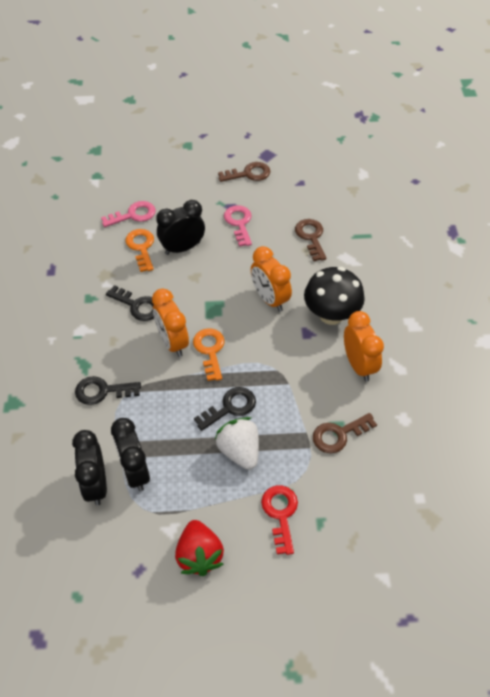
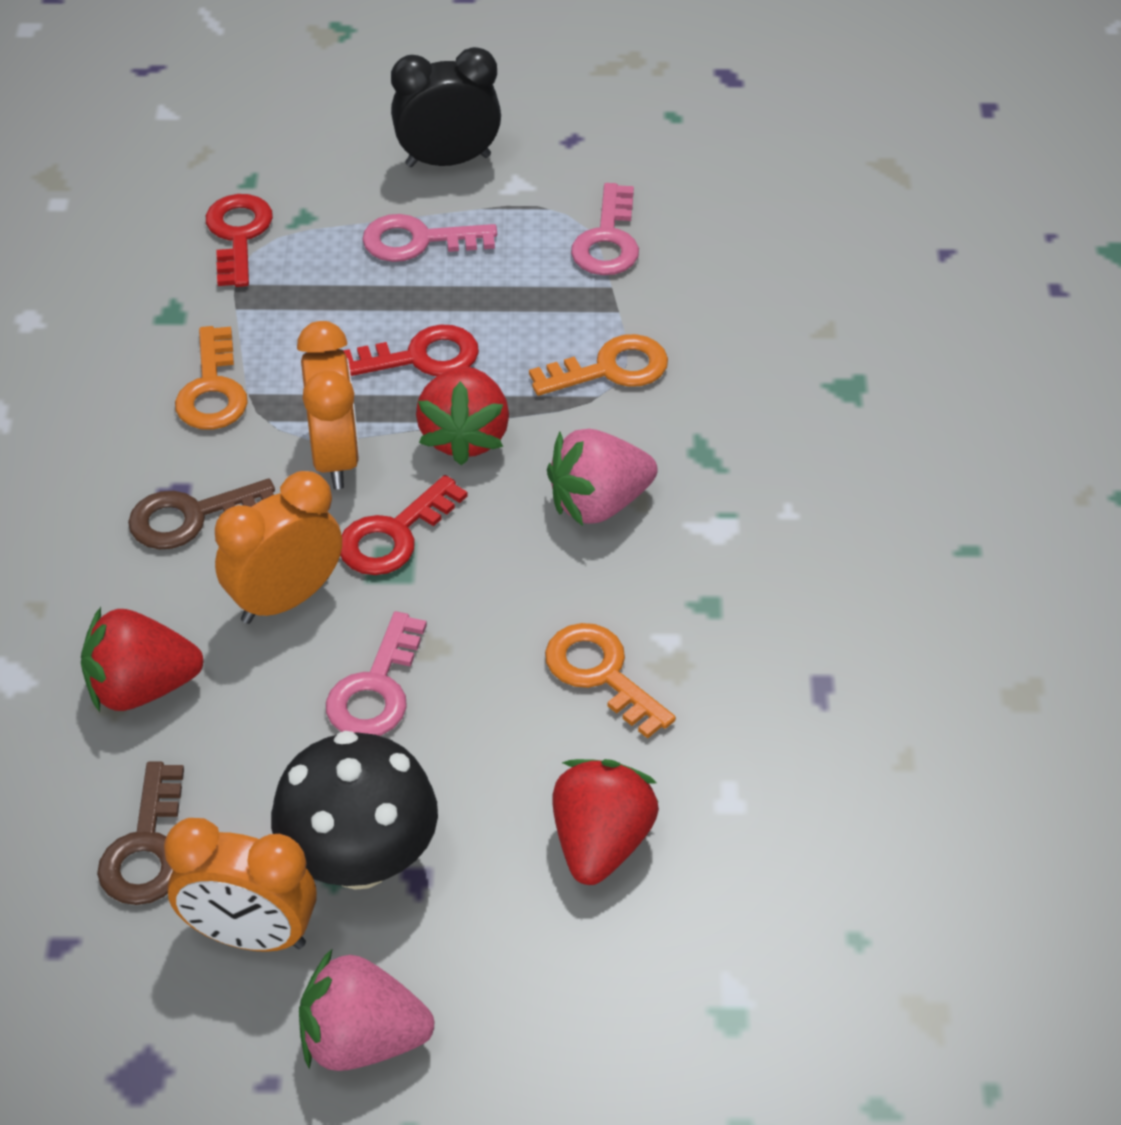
black clock: [72,430,107,506] [111,418,150,491] [156,200,205,255] = 3 -> [391,47,501,167] = 1
black key: [75,376,141,405] [106,285,154,321] [194,387,256,431] = 3 -> none = 0
brown key: [218,162,270,182] [295,219,327,261] [313,413,377,453] = 3 -> [97,761,184,905] [128,479,275,550] = 2
orange key: [125,229,154,272] [193,328,225,381] = 2 -> [175,326,248,430] [529,334,668,396] [545,623,676,739] = 3
pink key: [101,201,156,227] [224,205,252,247] = 2 -> [326,611,427,736] [362,214,497,262] [571,183,639,275] = 3
pink strawberry: none = 0 -> [299,948,434,1071] [547,429,658,526] = 2
red key: [261,486,298,555] = 1 -> [206,194,273,287] [340,475,468,575] [343,324,479,376] = 3
red strawberry: [175,520,224,576] = 1 -> [81,607,204,712] [416,367,509,465] [552,759,659,885] = 3
white strawberry: [214,417,259,470] = 1 -> none = 0

